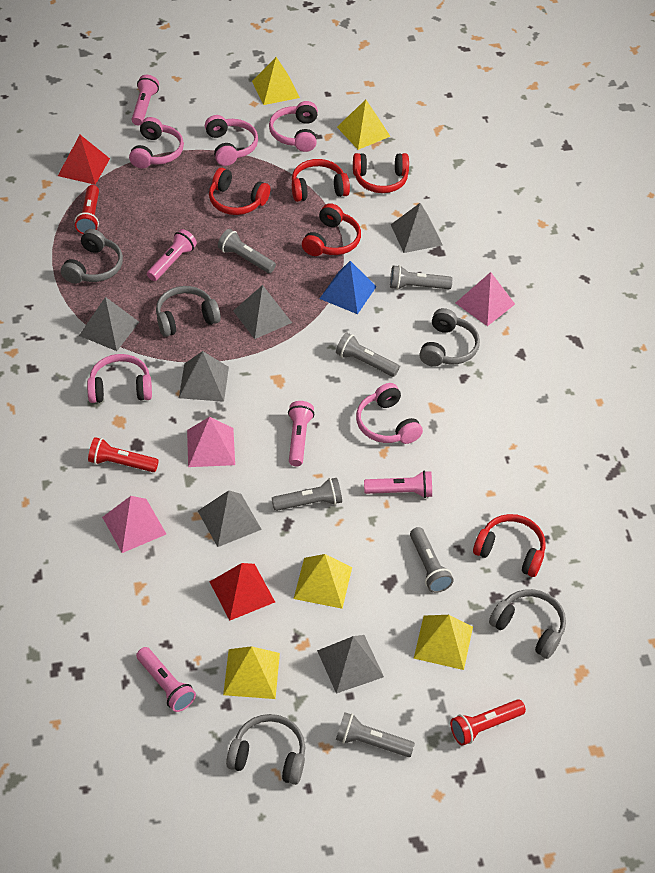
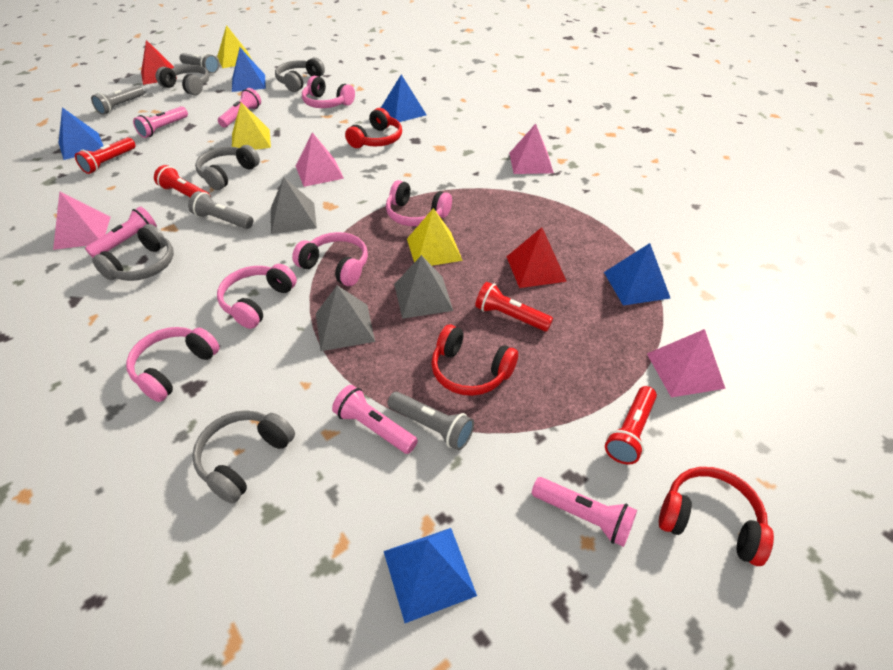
blue pyramid: [319,261,377,314] = 1 -> [59,107,103,160] [232,48,266,92] [381,75,426,122] [384,528,477,623] [604,243,671,306] = 5
grey flashlight: [218,229,276,273] [272,478,342,511] [336,332,400,377] [336,712,415,757] [390,265,453,290] [410,527,454,593] = 6 -> [91,85,144,115] [179,53,219,74] [188,191,253,229] [387,392,474,450] = 4
grey pyramid: [79,297,139,351] [179,351,229,402] [198,490,262,547] [233,285,292,339] [317,635,384,694] [391,203,443,253] = 6 -> [271,177,317,234] [316,285,375,351] [394,255,453,319] = 3
pink pyramid: [102,496,166,553] [187,417,235,467] [456,272,515,326] = 3 -> [53,191,111,250] [296,133,344,187] [509,123,554,174] [647,329,726,397] = 4
red flashlight: [75,185,99,234] [88,437,159,472] [450,699,526,746] = 3 -> [75,137,136,174] [154,165,211,197] [475,282,553,331] [605,386,657,465] = 4
red headphones: [209,168,270,215] [292,159,350,202] [302,203,361,256] [353,153,409,193] [473,514,546,577] = 5 -> [345,108,402,148] [431,325,518,396] [659,467,774,566] = 3
yellow pyramid: [223,646,280,699] [252,57,300,105] [294,554,352,609] [337,99,391,150] [414,615,473,670] = 5 -> [217,25,253,68] [232,102,271,150] [407,208,463,266] = 3

